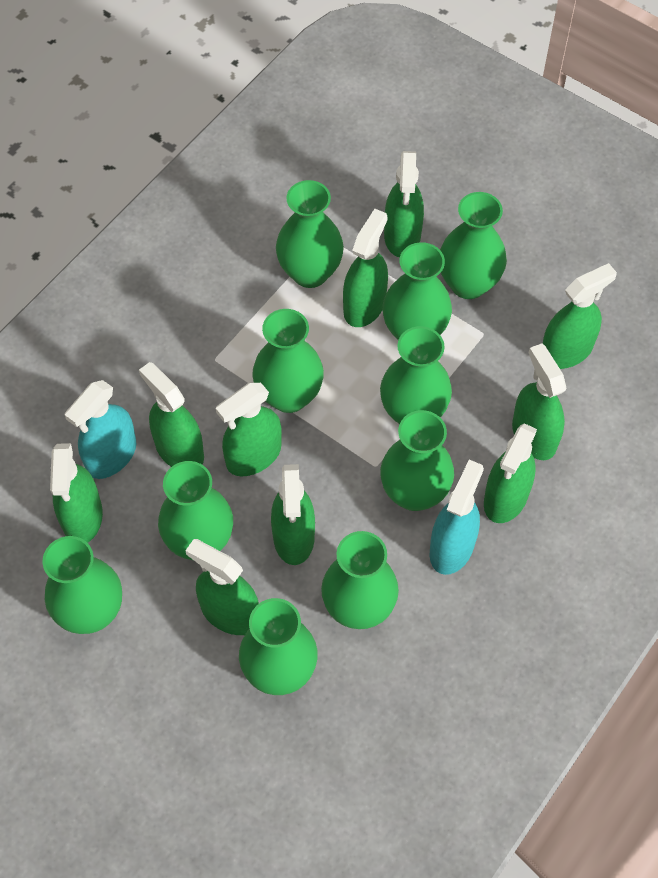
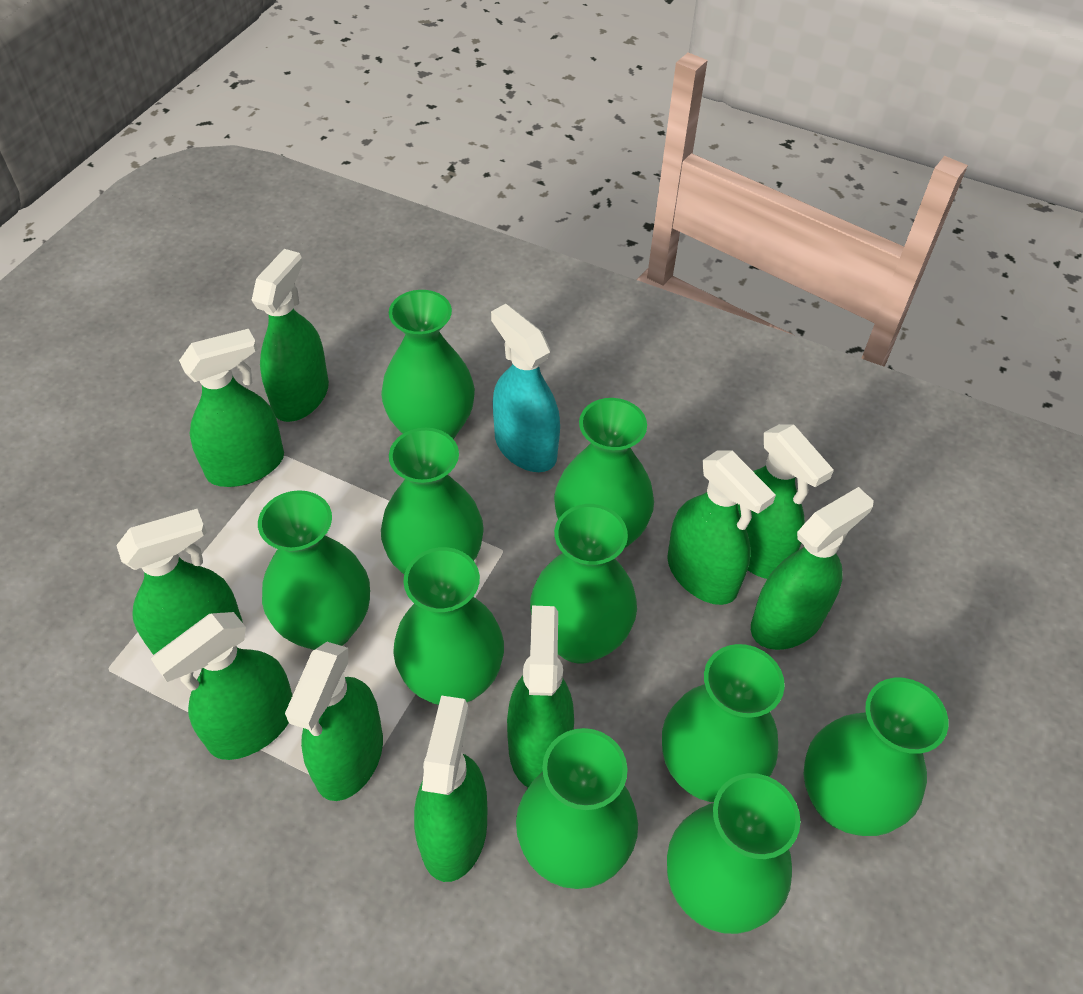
turquoise spray bottle: [65,380,136,479] [430,460,484,575] = 2 -> [491,304,560,472] = 1

